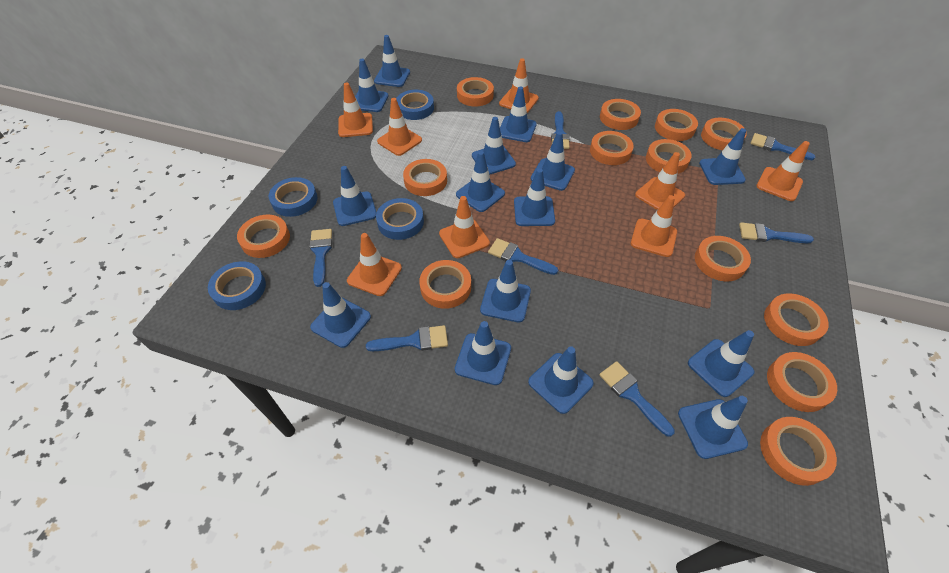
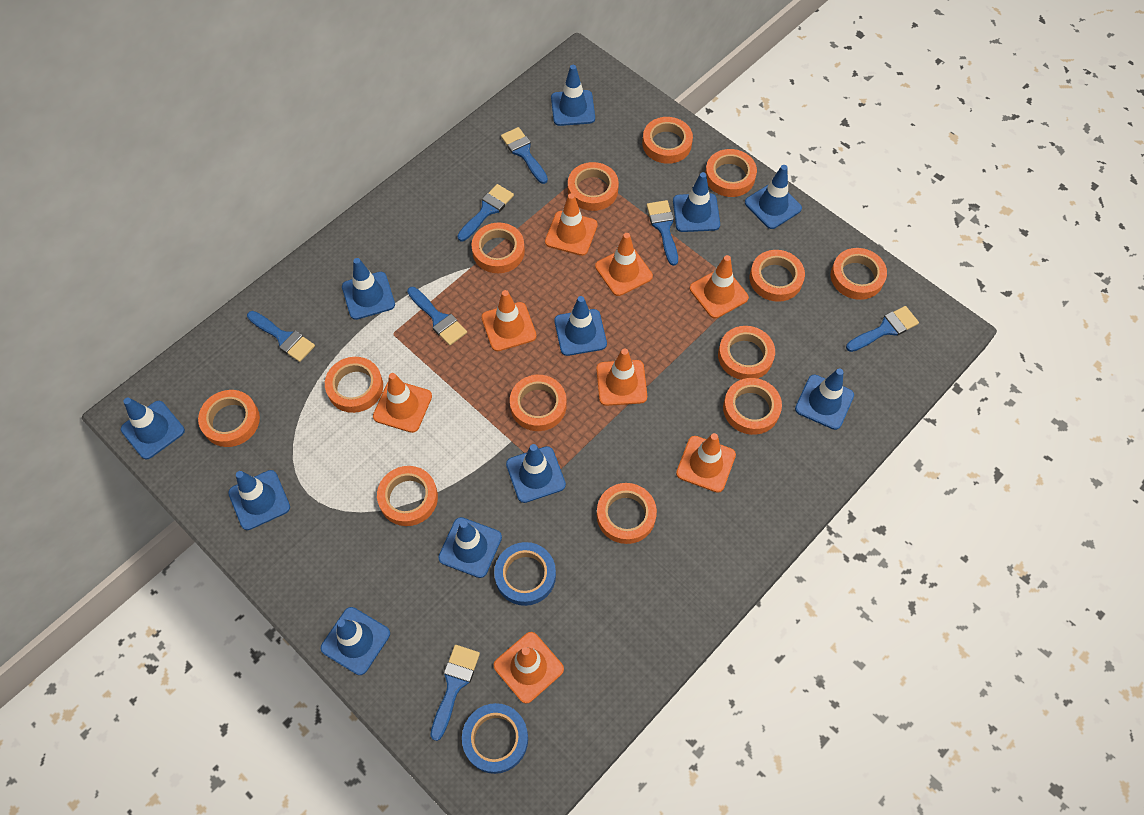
blue tape: [208,261,266,310] [269,177,317,217] [376,198,424,240] [396,90,434,120] = 4 -> [462,703,528,774] [494,542,556,606] = 2
blue traffic cone: [310,282,371,348] [333,166,377,226] [355,59,388,112] [374,35,410,87] [455,321,511,385] [456,151,505,212] [472,117,516,175] [480,260,531,322] [500,86,537,142] [514,168,555,226] [528,346,594,414] [531,131,575,191] [678,396,748,459] [688,330,754,397] [699,128,746,185] = 15 -> [121,398,185,459] [228,470,290,530] [321,607,390,675] [342,258,395,320] [438,517,502,578] [506,444,566,503] [551,65,595,126] [554,296,607,356] [673,172,720,232] [745,165,802,229] [795,368,854,430] = 11

